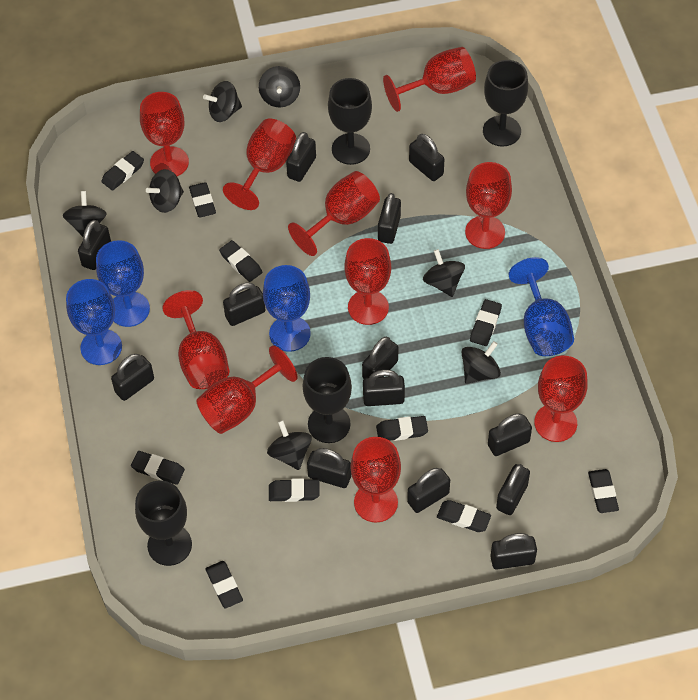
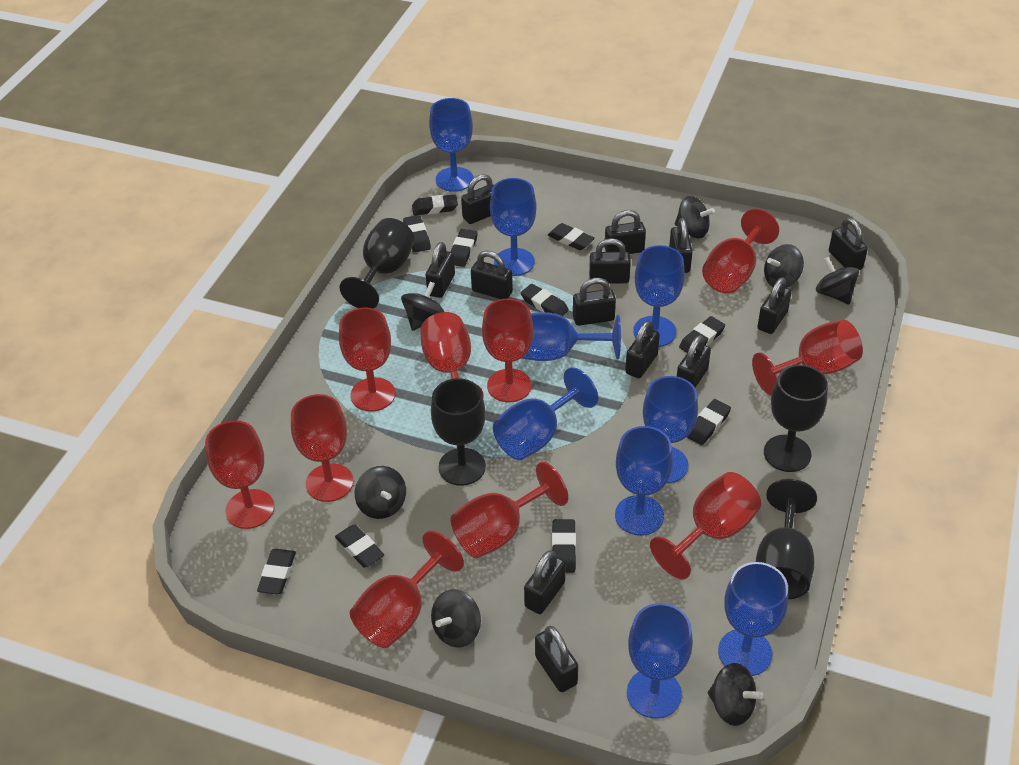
blue goblet: [66,279,122,365] [96,240,150,327] [263,265,311,352] [509,257,574,356] = 4 -> [429,98,473,192] [490,178,536,276] [493,367,598,460] [521,312,621,361] [615,426,673,536] [627,603,693,719] [633,245,685,347] [643,376,698,483] [718,562,788,676] = 9

